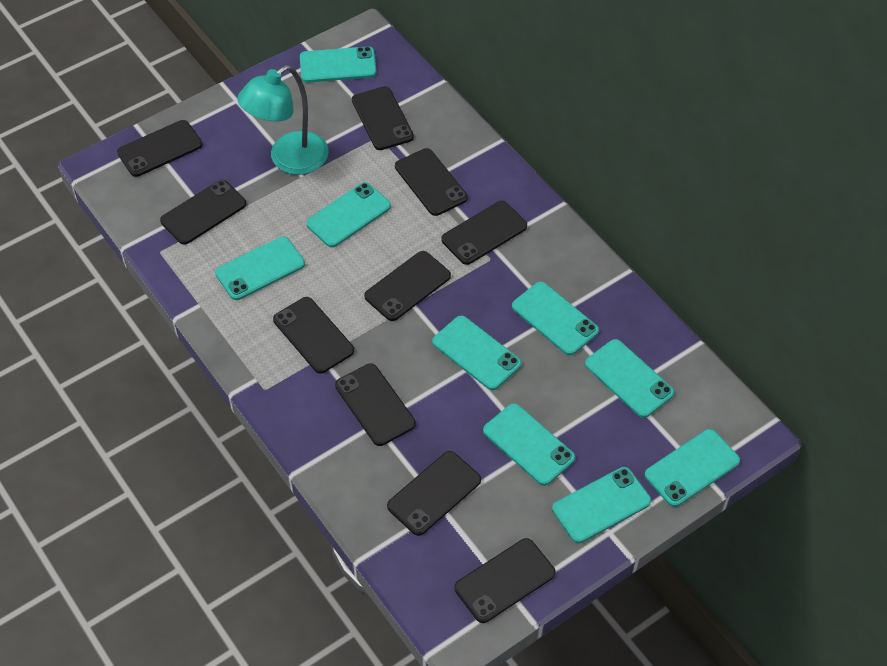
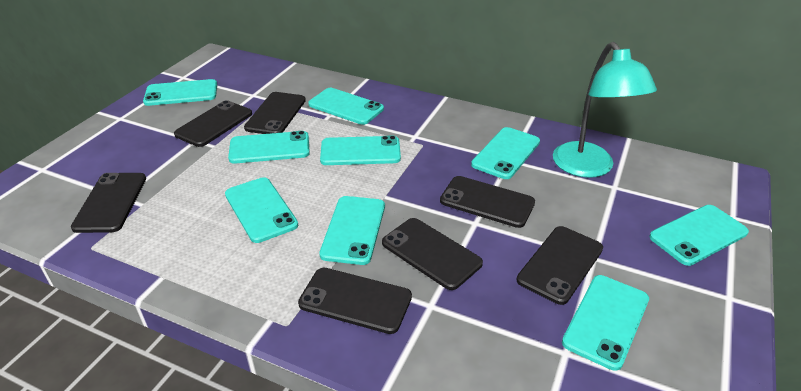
black phone: [117,120,202,177] [160,180,246,245] [273,297,354,373] [335,363,416,446] [352,86,414,150] [364,251,451,321] [387,451,481,536] [395,148,468,216] [441,201,527,265] [454,538,556,623] = 10 -> [71,173,146,233] [174,100,252,147] [244,92,306,134] [298,268,412,334] [382,218,483,290] [440,176,535,228] [516,226,603,305] = 7

